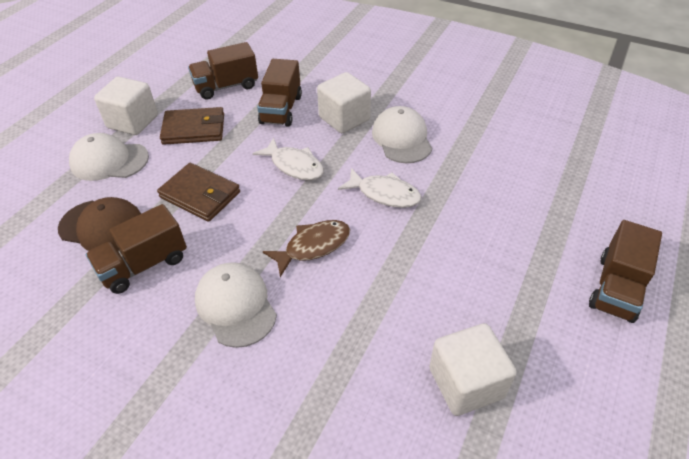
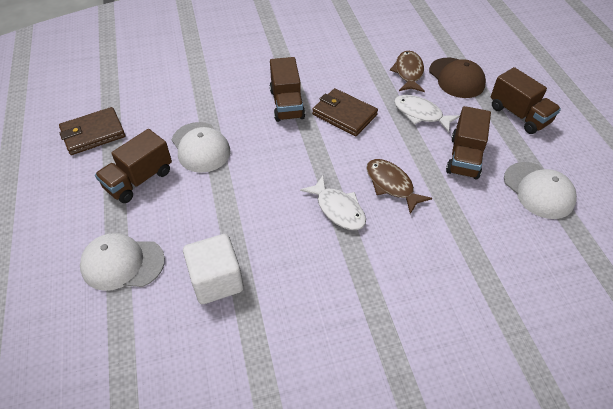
brown fish: [263,220,350,277] = 1 -> [367,159,432,214] [390,51,425,92] = 2
white cube: [94,77,158,135] [317,72,371,133] [429,323,517,416] = 3 -> [183,234,244,304] = 1

